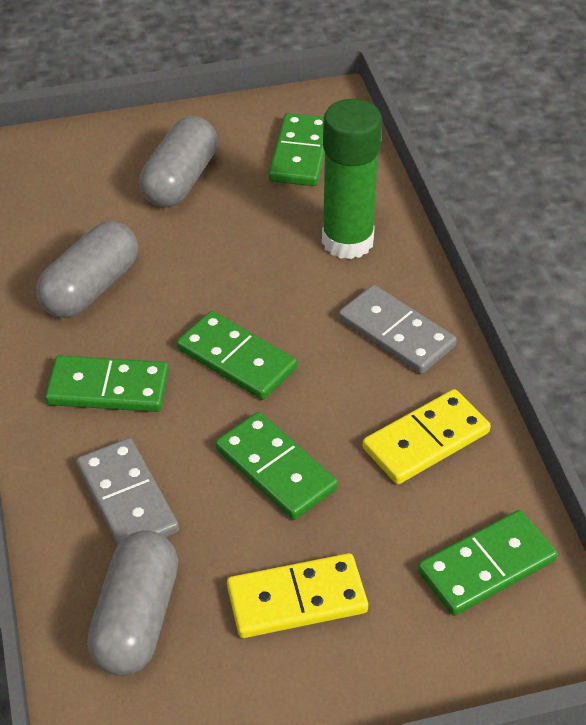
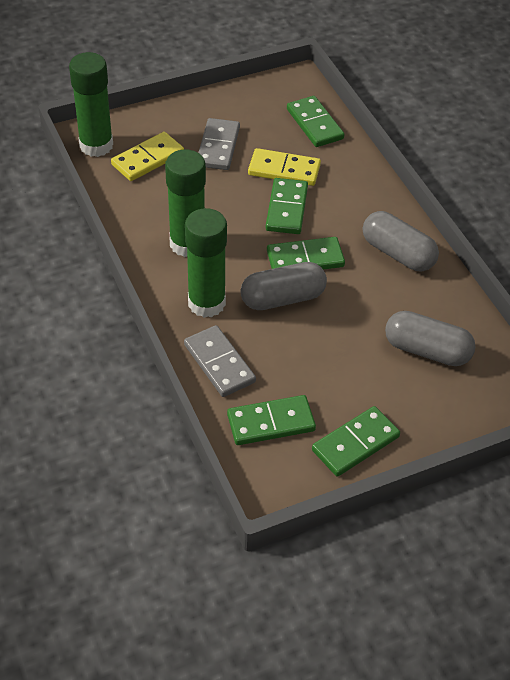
green glue stick: [322,99,382,259] = 1 -> [69,52,113,157] [165,149,206,257] [185,208,227,318] = 3

